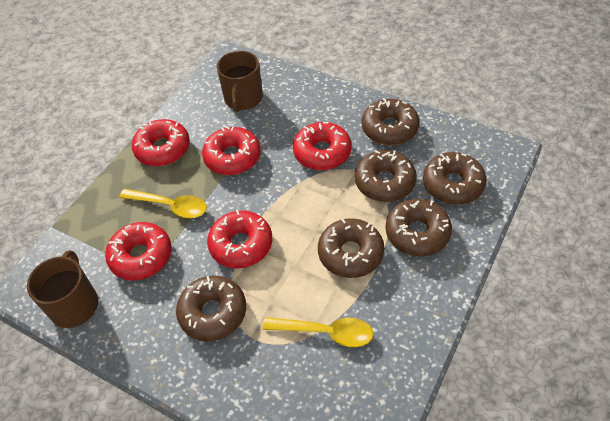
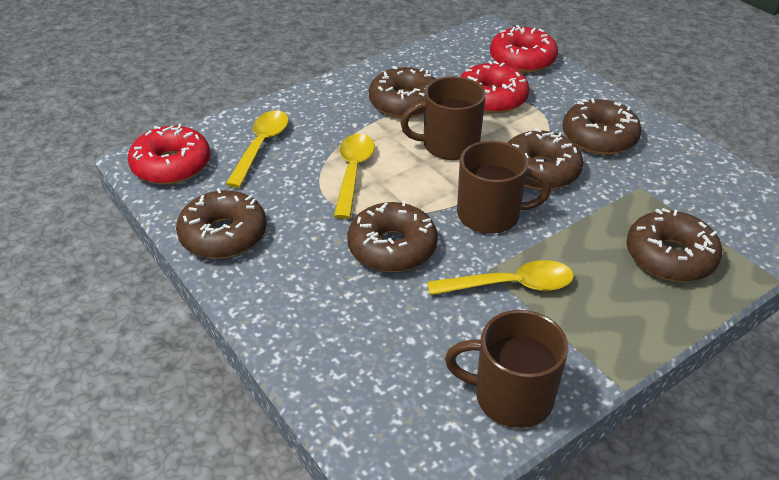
brown mug: [27,250,98,328] [217,51,263,112] = 2 -> [401,76,486,160] [445,310,569,428] [457,141,551,234] = 3
red donut: [105,222,172,281] [132,119,190,166] [202,126,261,175] [207,210,272,268] [293,122,352,170] = 5 -> [128,124,210,184] [460,61,529,114] [490,25,558,73] = 3
yellow spoon: [119,189,207,218] [263,317,373,347] = 2 -> [226,110,289,188] [334,134,375,219] [427,260,574,295] = 3

